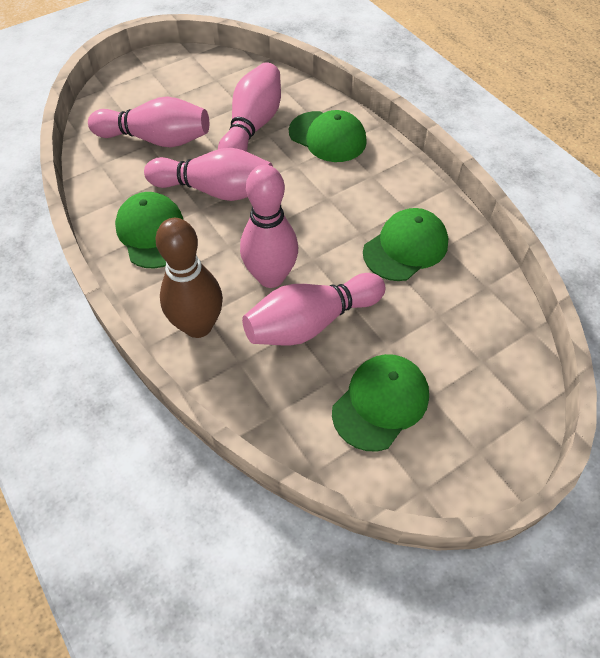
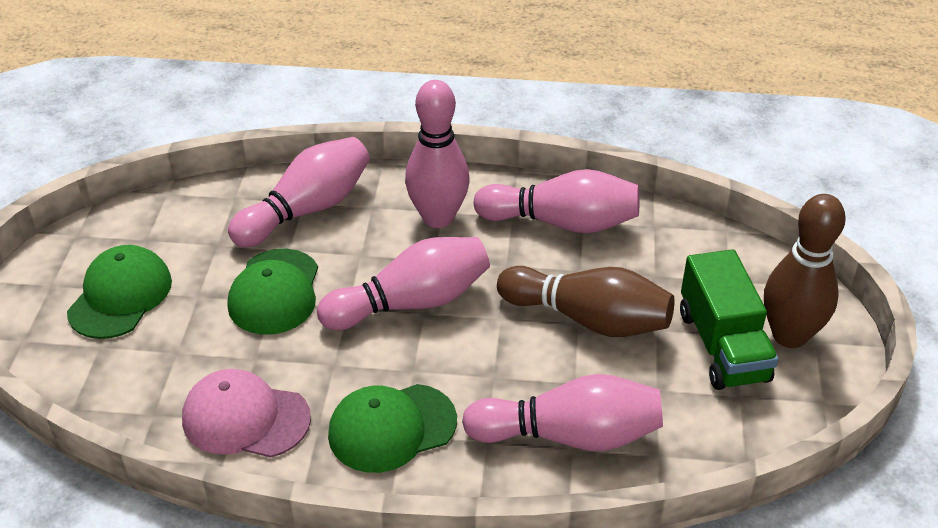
brown bowling pin: [155,218,223,338] = 1 -> [497,266,675,337] [764,194,846,348] = 2
green cap: [115,192,183,268] [289,110,367,162] [332,354,429,451] [363,208,448,281] = 4 -> [67,245,172,339] [228,249,318,335] [328,384,457,473] = 3
green truck: none = 0 -> [680,249,779,390] = 1
pink cap: none = 0 -> [182,369,311,458] = 1

